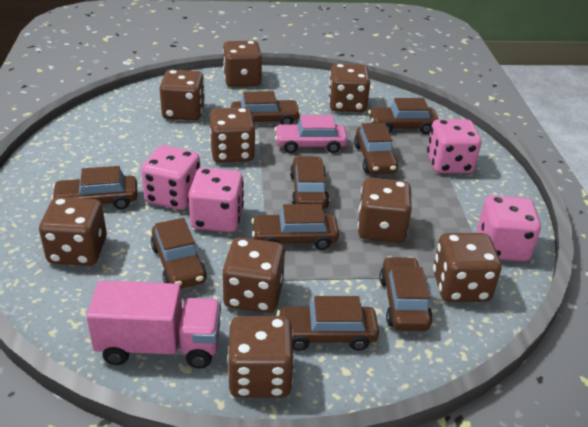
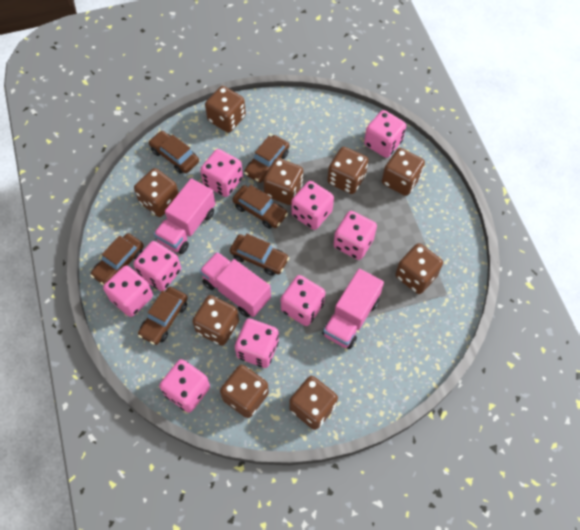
brown car: [51,166,138,209] [151,218,207,289] [231,91,301,125] [251,204,339,250] [277,296,379,351] [290,156,329,209] [354,123,398,174] [368,98,439,134] [380,256,433,331] = 9 -> [90,233,144,286] [138,287,188,345] [148,131,199,174] [230,234,289,276] [232,185,288,229] [244,135,289,183] = 6
pink car: [274,115,347,153] = 1 -> none = 0
pink dice: [141,145,200,210] [188,168,244,232] [427,119,481,173] [477,196,541,261] = 4 -> [103,266,153,317] [133,241,181,291] [159,359,210,412] [200,149,243,197] [235,319,279,368] [281,275,325,326] [291,181,334,230] [333,211,377,260] [364,110,406,158] = 9
pink truck: [86,281,221,368] = 1 -> [154,178,215,254] [199,252,271,317] [322,269,384,349] = 3

